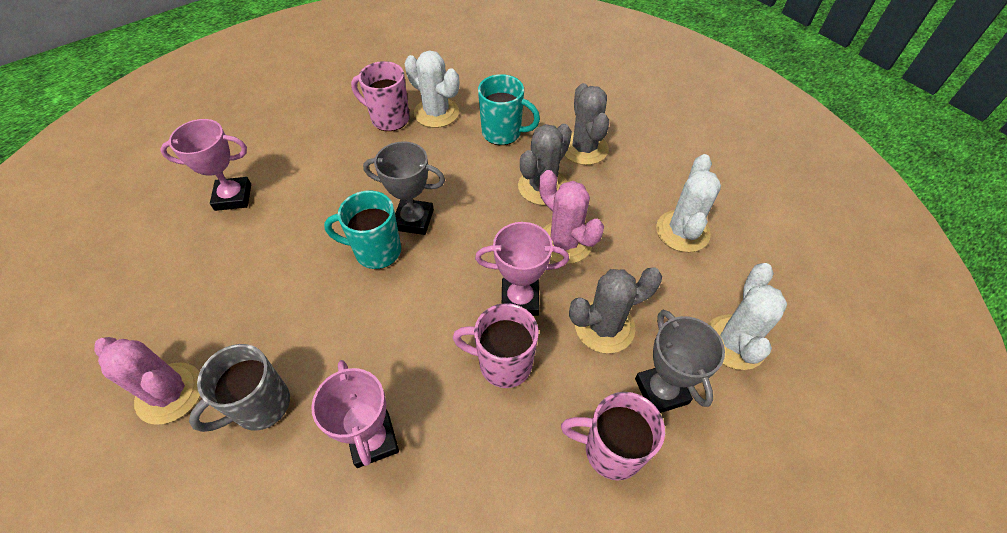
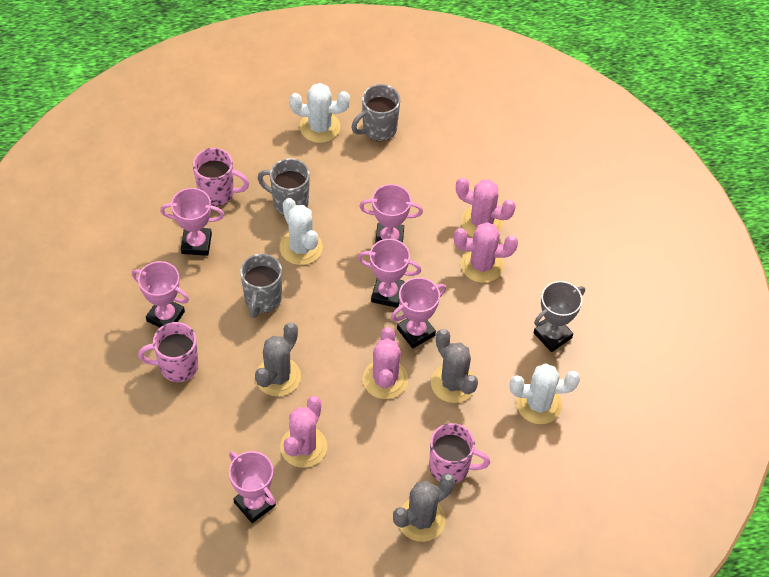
grey mug: [189,344,290,432] = 1 -> [240,254,282,318] [257,158,310,215] [351,84,400,141] = 3
grey trophy: [363,141,445,235] [635,310,725,413] = 2 -> [534,281,585,352] = 1
pink cactus: [94,337,200,425] [539,170,604,264] = 2 -> [280,396,327,468] [363,327,408,399] [454,222,518,283] [456,177,516,237] = 4
pink trophy: [160,119,251,211] [311,360,399,468] [475,222,569,316] = 3 -> [132,261,189,327] [160,188,224,256] [229,451,276,523] [358,239,421,308] [359,184,423,243] [391,277,446,348] = 6
turquoise mug: [324,190,401,269] [478,74,540,145] = 2 -> none = 0

